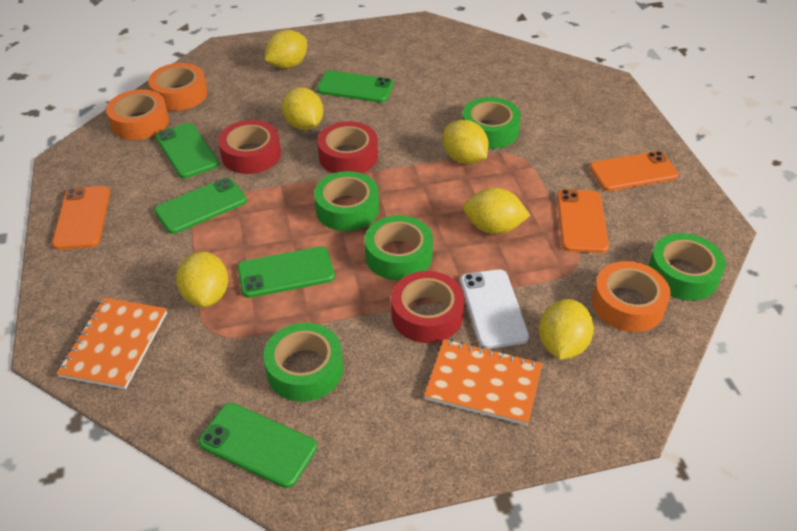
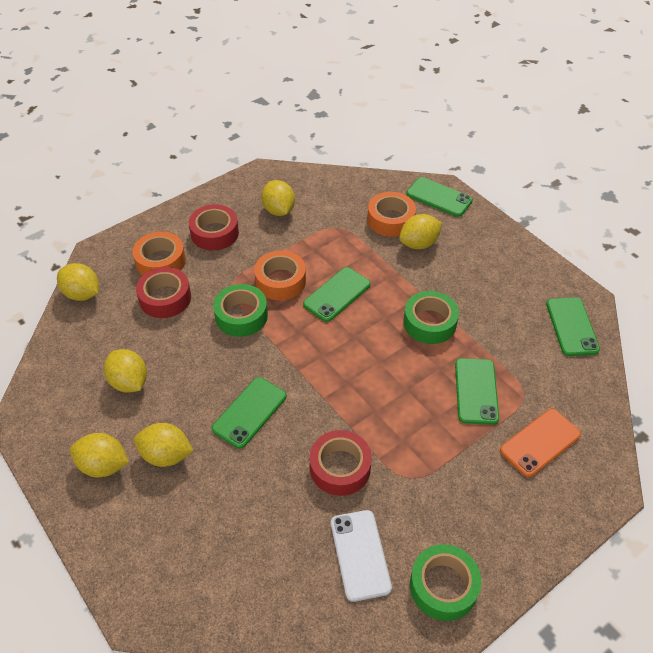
green tape: [263,323,343,402] [314,171,379,231] [365,215,433,281] [462,97,521,149] [648,233,726,301] = 5 -> [213,284,268,337] [403,291,459,344] [410,544,481,621] = 3
orange notebook: [56,298,167,389] [424,339,542,426] = 2 -> none = 0
orange phone: [52,186,110,250] [557,189,609,253] [589,151,679,191] = 3 -> [500,409,581,477] = 1

